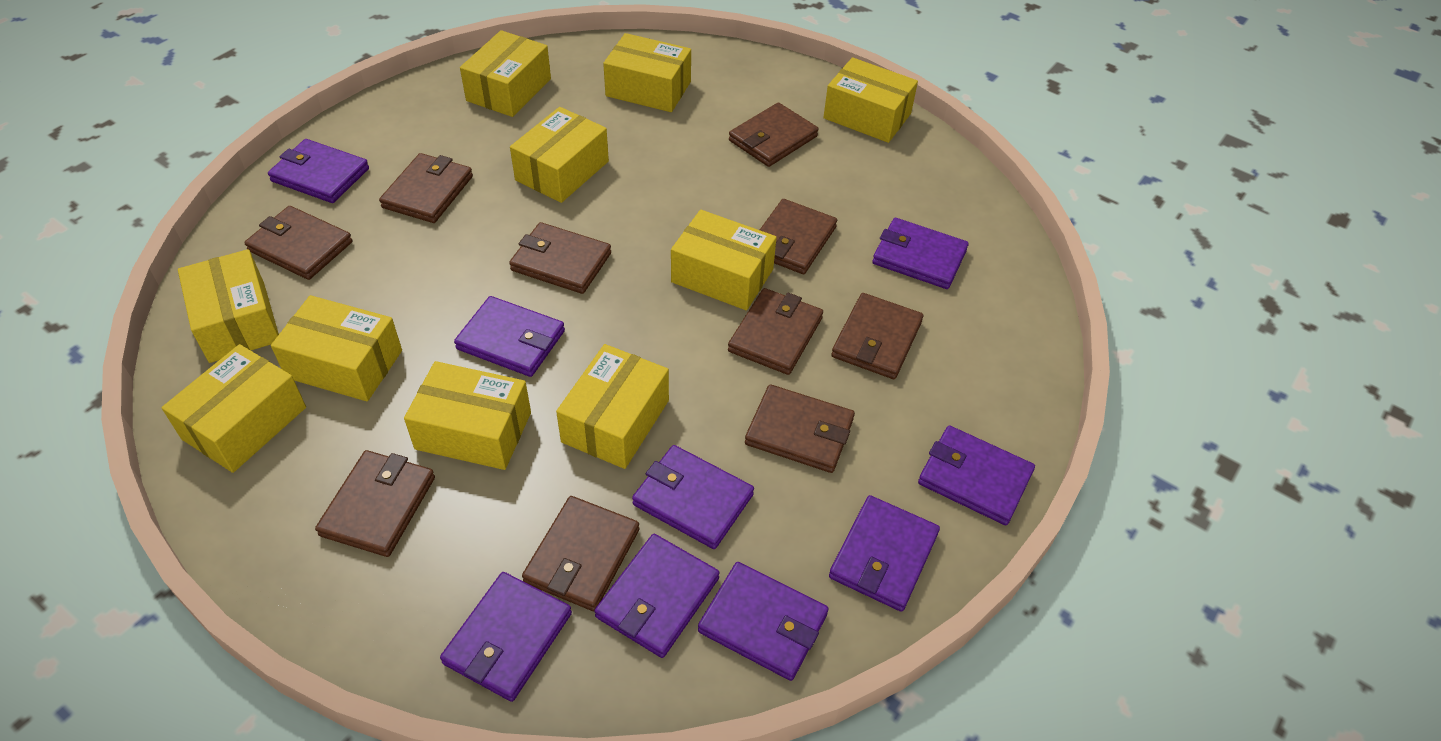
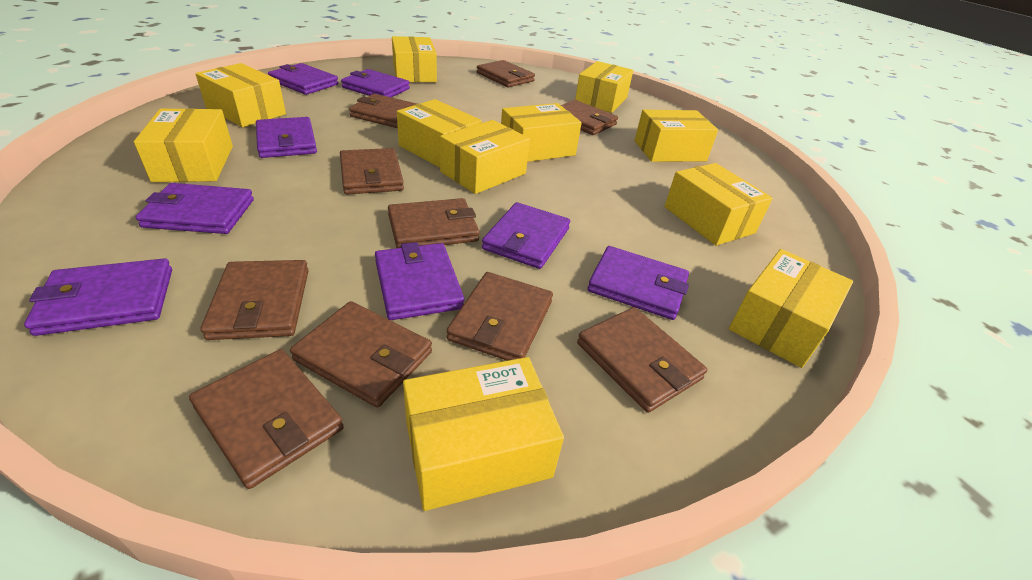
purple wallet: [268,139,369,203] [440,572,572,702] [454,296,565,377] [594,534,719,658] [632,445,754,549] [698,562,829,681] [829,495,940,612] [872,218,969,289] [918,425,1035,525] = 9 -> [24,258,172,336] [136,183,254,234] [256,117,317,158] [268,63,339,95] [341,69,410,97] [375,242,464,320] [482,202,570,269] [587,246,689,320] = 8
yellow box: [162,344,306,473] [178,249,279,363] [271,295,402,401] [404,361,531,470] [460,30,551,117] [510,107,609,203] [556,344,669,469] [603,33,691,112] [671,210,777,310] [823,57,918,143] = 10 -> [134,108,233,182] [195,63,286,127] [392,36,437,82] [397,99,481,168] [403,357,564,511] [440,120,530,194] [501,103,582,162] [575,61,633,113] [634,110,718,162] [664,163,773,246] [729,249,853,368] = 11

